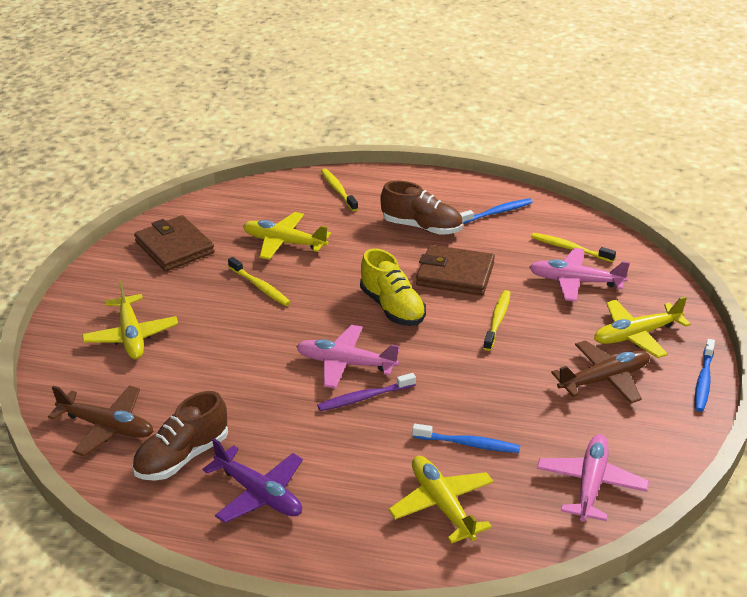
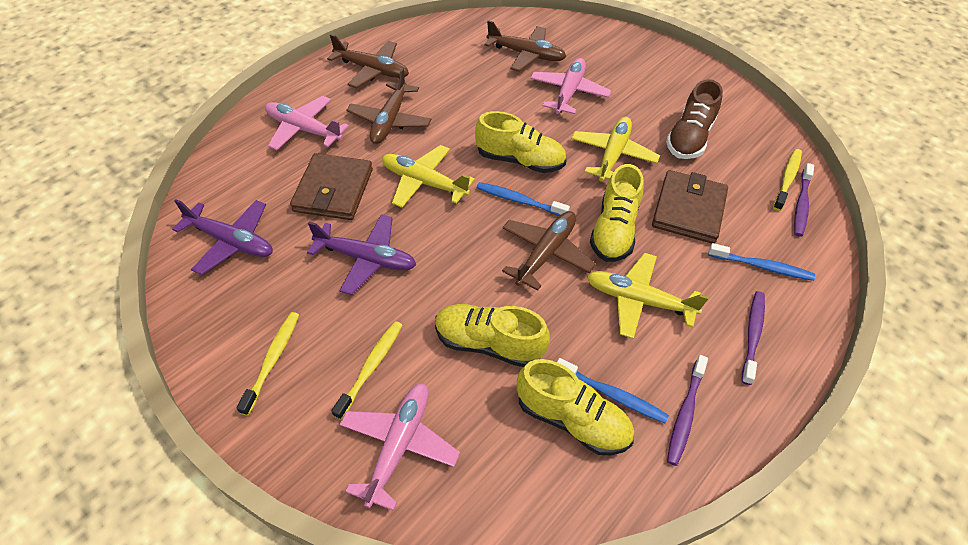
brown plane: [48,385,154,456] [551,340,650,404] = 2 -> [327,34,409,88] [346,68,432,144] [484,20,567,72] [502,211,596,291] = 4
brown shoe: [132,391,228,481] [380,181,463,235] = 2 -> [666,79,723,159] = 1
purple plane: [202,438,303,523] = 1 -> [172,199,273,275] [307,214,416,295] = 2
purple toothbrush: [317,373,416,411] = 1 -> [667,355,708,466] [742,291,765,385] [794,163,814,237] = 3
yellow plane: [82,280,178,359] [243,212,331,260] [388,456,494,544] [594,296,691,358] = 4 -> [382,145,475,208] [571,117,660,182] [587,253,709,339] = 3
yellow shoe: [360,248,426,326] = 1 -> [435,304,550,367] [475,111,566,173] [517,359,634,455] [590,164,643,262] = 4
yellow toothbrush: [228,257,291,306] [321,169,358,211] [483,290,511,351] [531,233,616,262] = 4 -> [237,312,299,416] [332,321,402,420] [773,149,802,211] = 3

